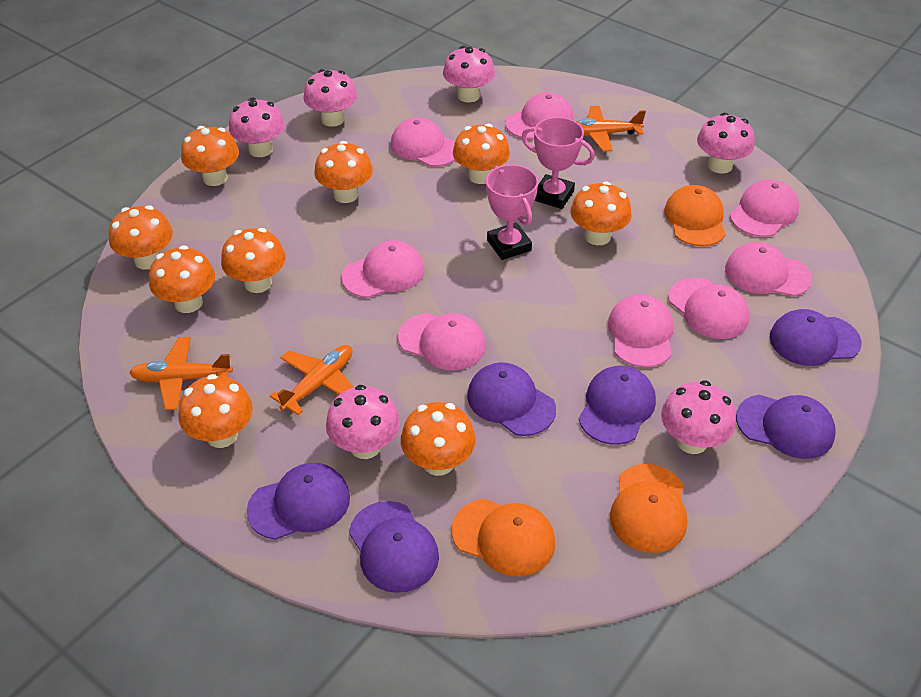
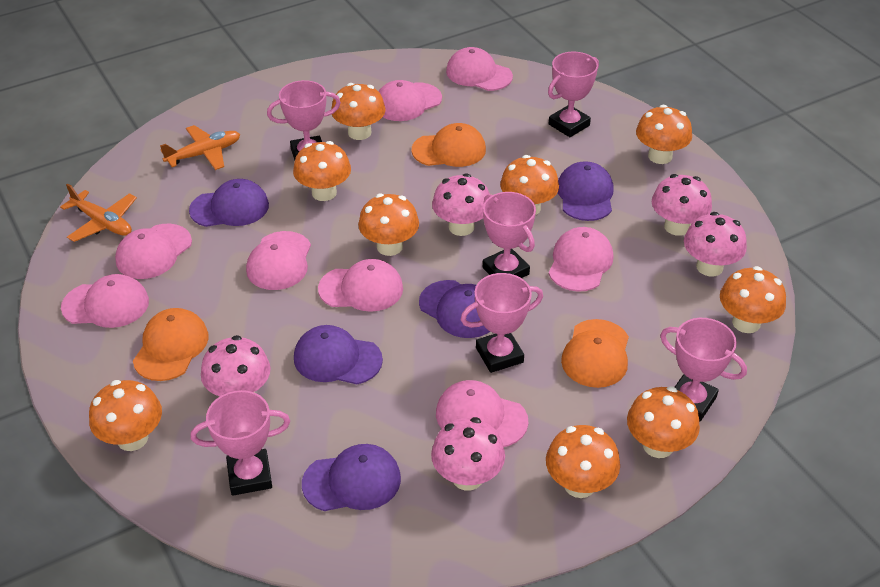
orange plane: [129,337,233,410] [270,345,354,415] [576,106,646,152] = 3 -> [60,183,137,242] [160,125,240,170] = 2
pink mushroom: [229,98,285,157] [304,69,357,127] [326,385,400,459] [443,46,495,103] [661,380,736,454] [697,113,755,173] = 6 -> [201,335,271,396] [431,417,505,491] [432,173,490,236] [652,174,712,236] [684,212,747,276] = 5
pink trophy: [486,165,538,260] [522,117,595,209] = 2 -> [190,390,290,496] [267,80,341,160] [460,273,543,373] [483,192,536,278] [548,52,599,137] [660,318,747,421] = 6
purple cap: [247,463,350,540] [349,501,439,593] [467,362,556,436] [579,366,656,445] [736,395,836,459] [770,309,862,366] = 6 -> [189,179,269,227] [294,325,383,384] [302,444,401,511] [419,280,490,338] [558,161,614,221] = 5

